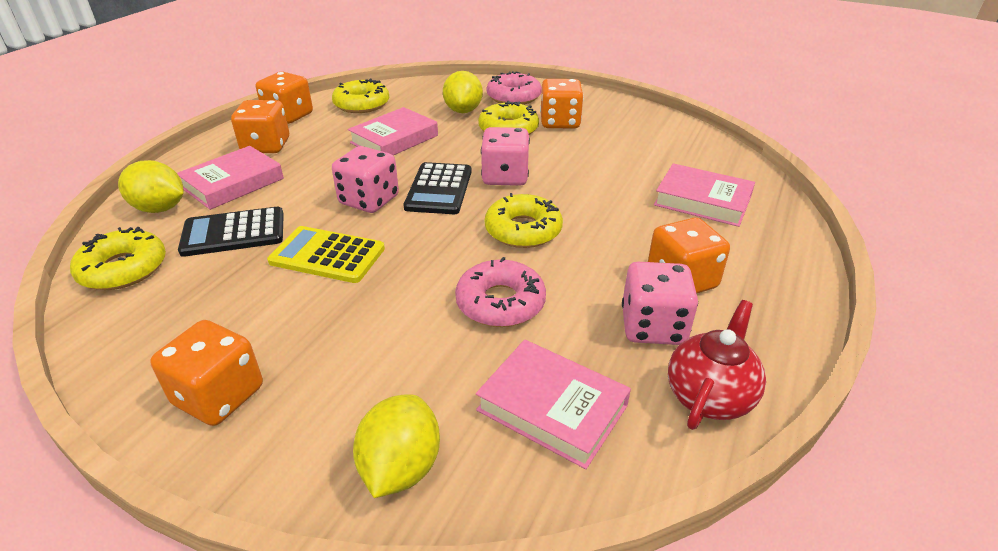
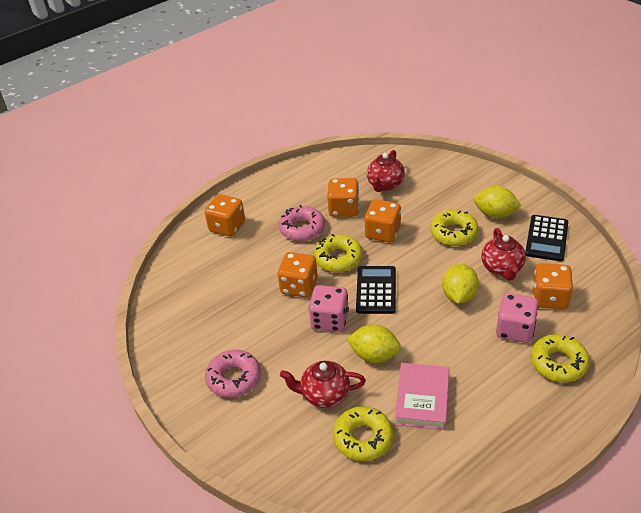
pink book: [177,146,284,210] [348,107,438,155] [476,340,631,469] [654,163,755,227] = 4 -> [395,363,449,430] = 1
pink dice: [332,146,399,213] [481,127,530,186] [622,262,698,345] = 3 -> [309,285,349,332] [496,293,539,343] = 2
red teapot: [668,300,766,430] = 1 -> [280,361,366,408] [367,150,405,192] [481,228,526,280] = 3
yellow calculator: [267,226,385,283] = 1 -> none = 0

